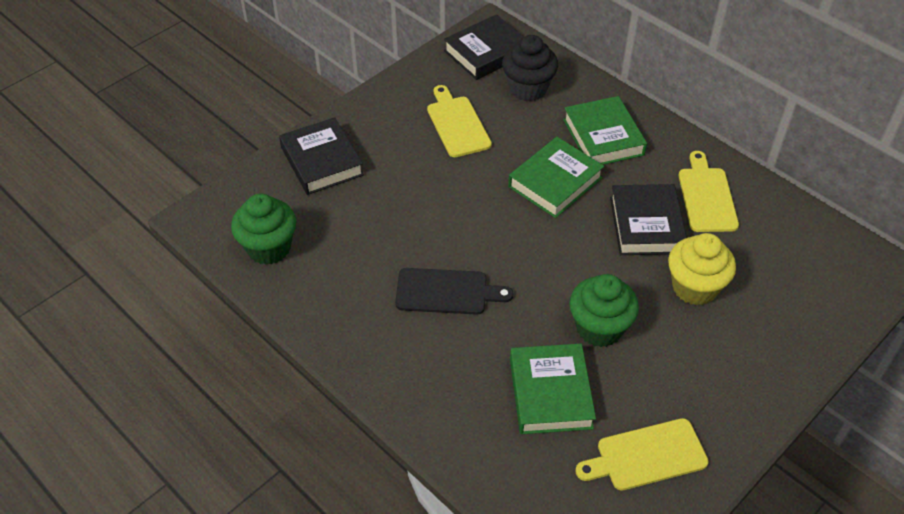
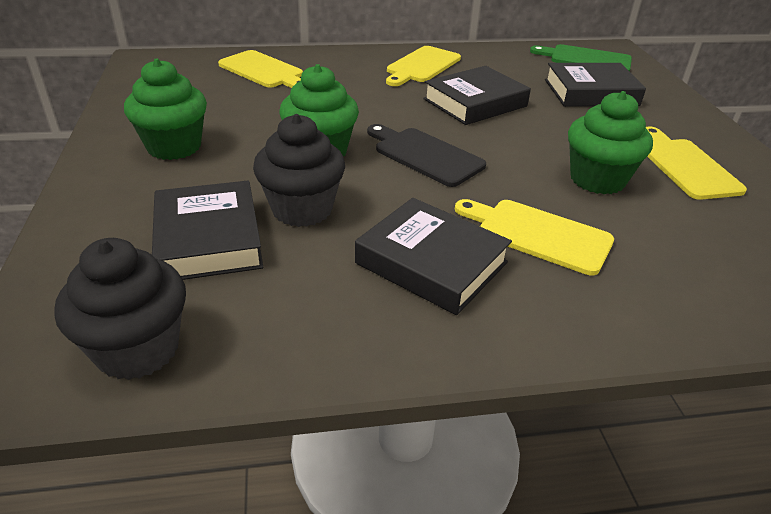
black book: [279,117,364,195] [444,14,523,80] [610,184,687,255] = 3 -> [152,181,263,280] [355,198,512,315] [423,66,531,125] [545,63,646,107] = 4
black cupcake: [502,35,558,101] = 1 -> [54,238,186,380] [253,114,345,227] = 2
green book: [508,137,604,218] [510,344,596,434] [563,96,647,165] = 3 -> none = 0
green cupcake: [231,194,296,265] [569,274,639,347] = 2 -> [124,58,207,160] [279,64,359,156] [568,91,653,194] = 3
green cutting board: none = 0 -> [530,44,632,72] = 1
yellow cupcake: [668,233,736,305] = 1 -> none = 0
yellow cutting board: [427,85,492,157] [575,418,709,490] [679,151,739,232] = 3 -> [218,50,303,88] [386,46,461,86] [455,199,614,275] [646,127,747,200] = 4

